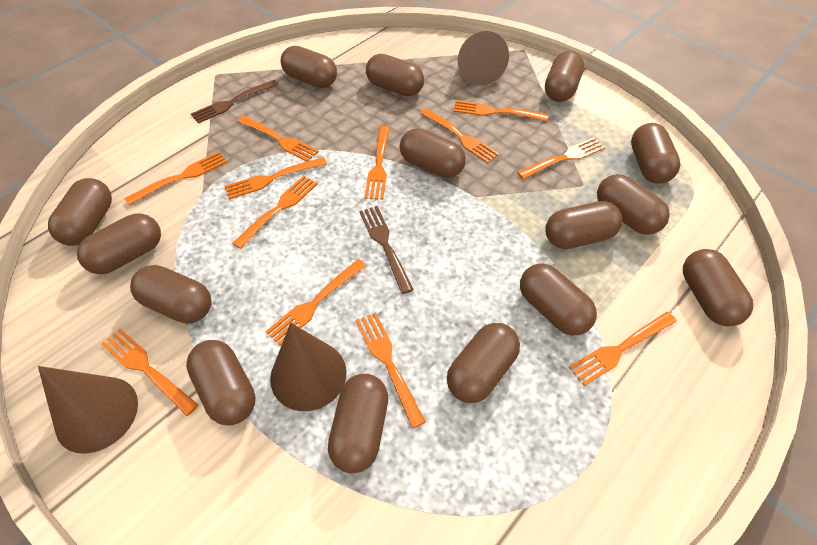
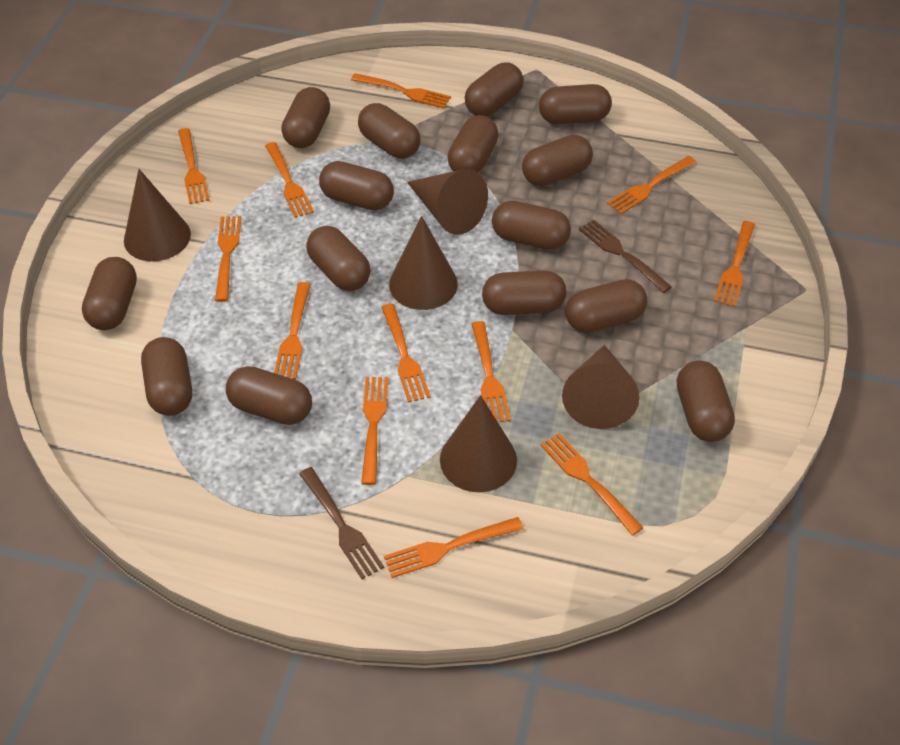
brown cone: [38,366,138,454] [270,323,347,411] [458,31,509,86] = 3 -> [124,169,191,261] [389,216,458,310] [407,169,488,235] [440,395,517,492] [562,345,640,429] = 5

